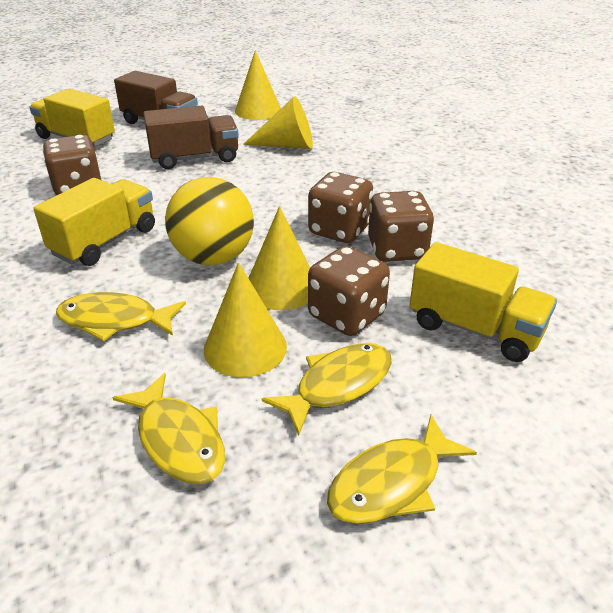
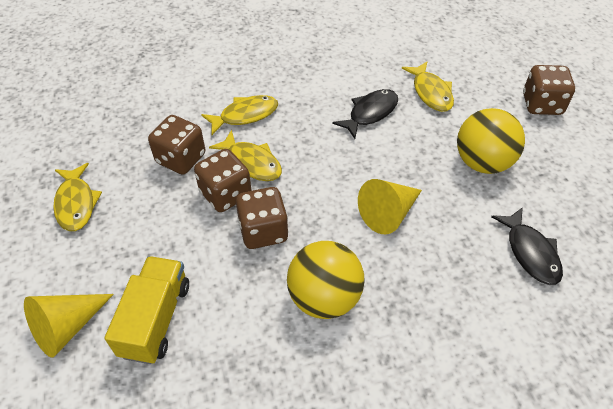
black fish: none = 0 -> [332,89,398,139] [491,207,563,285] = 2
brown truck: [114,71,198,124] [143,106,239,169] = 2 -> none = 0
yellow ball: [165,177,254,265] = 1 -> [287,241,365,319] [457,108,525,174] = 2
yellow cone: [204,262,287,378] [235,50,281,120] [243,96,313,149] [249,206,310,310] = 4 -> [24,294,114,358] [358,179,422,234] = 2
yellow truck: [29,88,115,147] [33,178,155,266] [409,242,557,362] = 3 -> [105,256,189,364] = 1

